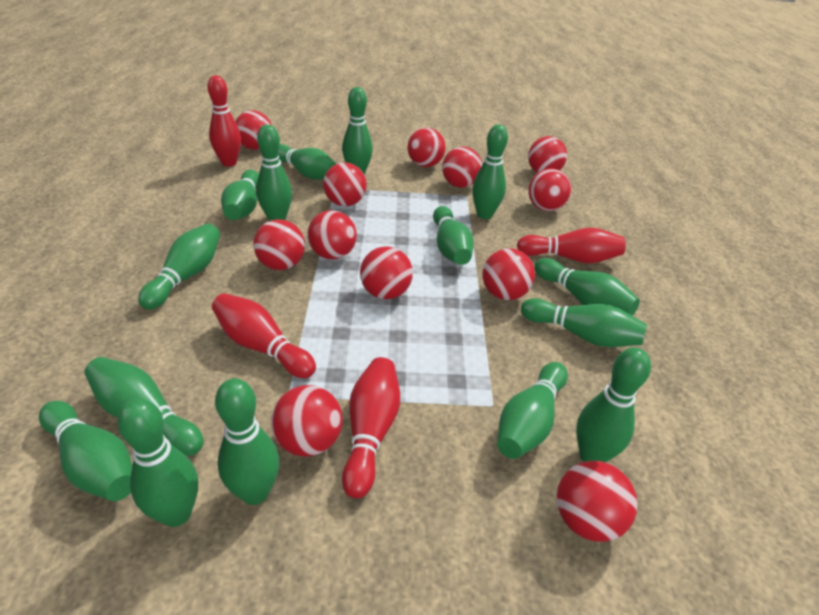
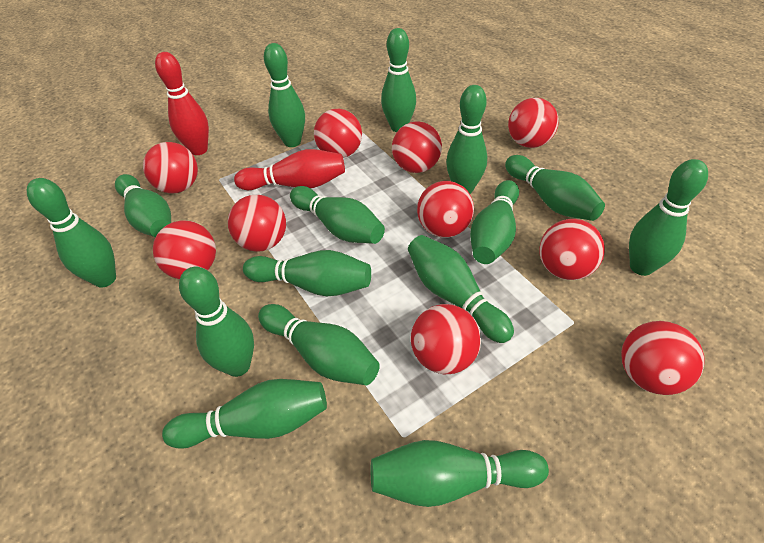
red ball: [235,110,272,150] [253,219,305,270] [271,385,343,457] [307,210,357,259] [323,162,367,206] [360,246,413,299] [407,128,446,167] [442,147,482,188] [482,248,535,300] [528,136,567,173] [528,169,571,211] [557,461,638,542] = 12 -> [143,142,198,193] [153,221,216,279] [228,195,286,252] [314,109,362,158] [392,121,442,173] [411,304,481,374] [417,181,474,238] [508,98,559,148] [539,219,605,280] [621,321,705,395] = 10
red bowling pin: [207,75,241,167] [212,293,316,378] [342,357,400,499] [517,227,626,263] = 4 -> [155,52,209,155] [234,149,345,190] = 2

